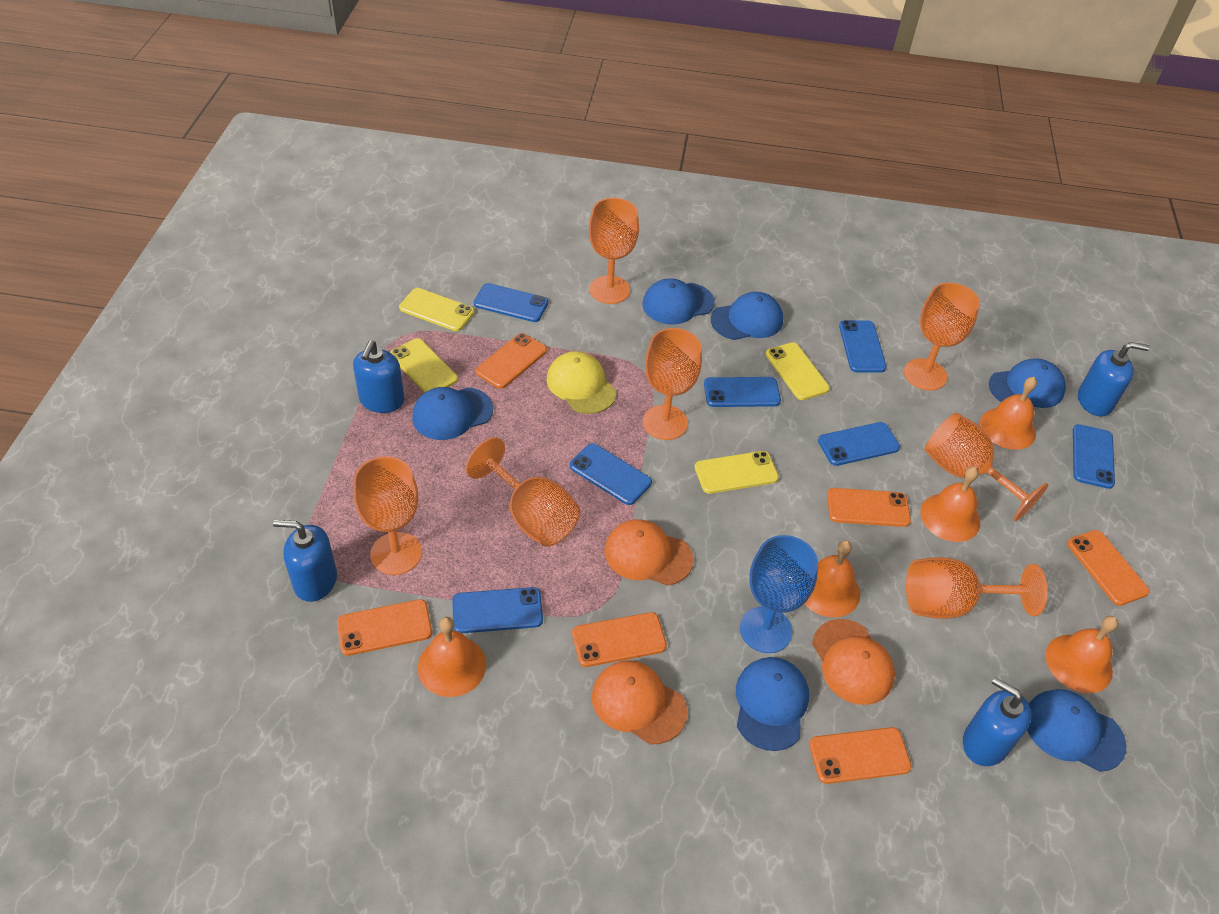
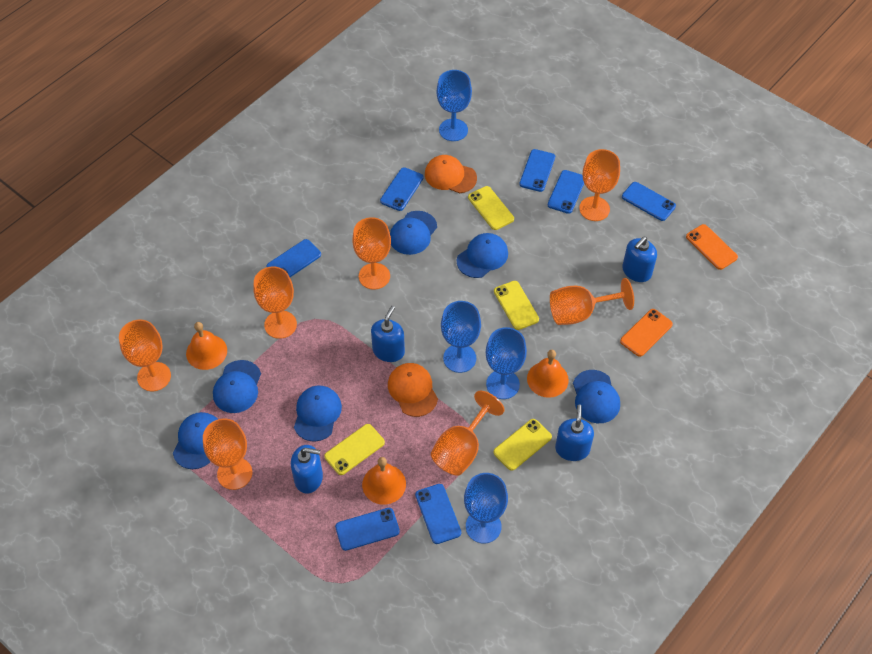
blue goblet: [740,535,818,653] = 1 -> [437,70,472,141] [441,301,481,373] [464,473,508,544] [486,327,527,399] = 4
orange bell: [418,617,486,697] [804,540,860,617] [920,467,980,542] [980,377,1037,450] [1046,616,1118,693] = 5 -> [186,322,227,370] [362,457,406,505] [527,350,569,398] = 3
orange cap: [592,660,687,744] [604,519,694,586] [812,619,895,705] = 3 -> [388,363,438,417] [425,155,477,193] = 2
orange phone: [337,599,432,656] [476,333,547,389] [572,612,667,667] [809,727,912,784] [827,488,911,527] [1067,530,1149,606] = 6 -> [620,309,673,357] [686,224,738,270] = 2
yellow cap: [546,351,616,414] = 1 -> none = 0

